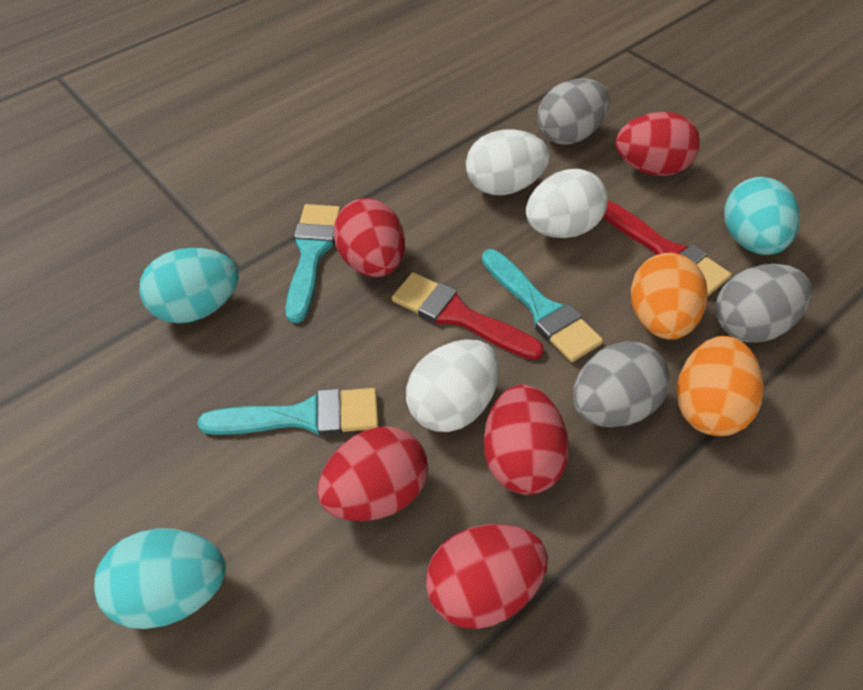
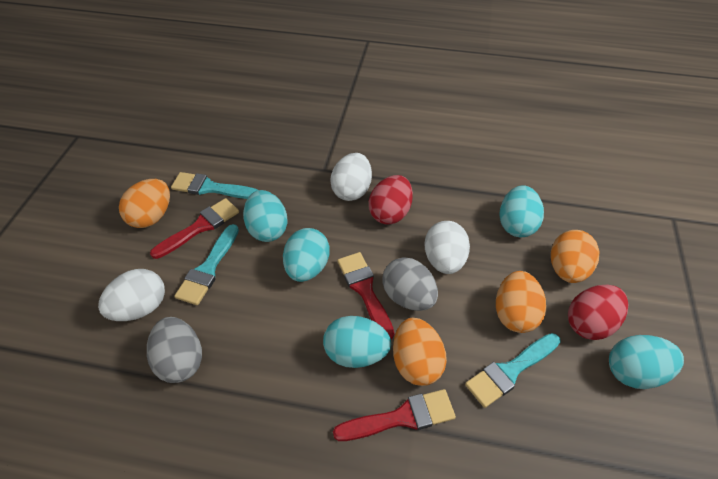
grey egg: [537,78,610,145] [573,341,670,427] [715,264,811,343] = 3 -> [147,317,202,383] [382,257,438,311] = 2
orange egg: [631,253,708,340] [677,336,764,436] = 2 -> [119,179,170,228] [393,318,447,386] [496,271,546,333] [551,230,600,283] = 4
red brush: [392,272,544,360] [603,201,731,296] = 2 -> [150,198,239,259] [333,389,456,441] [337,252,394,339] = 3
red egg: [317,426,428,521] [334,198,405,277] [426,524,548,629] [483,385,569,495] [616,112,700,176] = 5 -> [369,175,413,224] [568,284,628,340] = 2
turquoise egg: [94,528,226,629] [139,248,239,324] [724,177,800,255] = 3 -> [243,190,288,242] [283,228,330,282] [323,316,392,368] [499,185,544,237] [609,335,684,389] = 5

